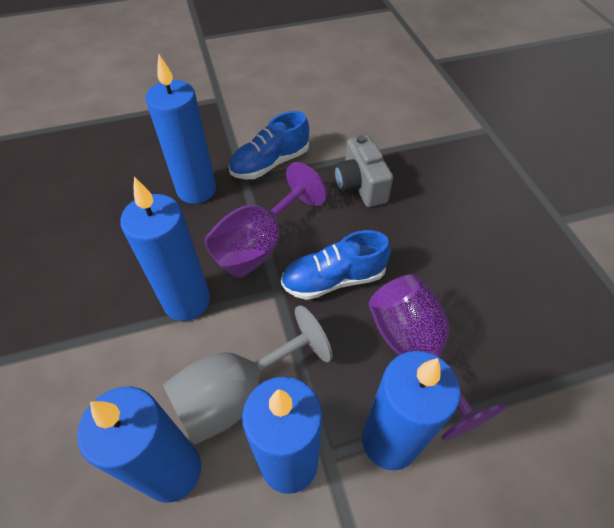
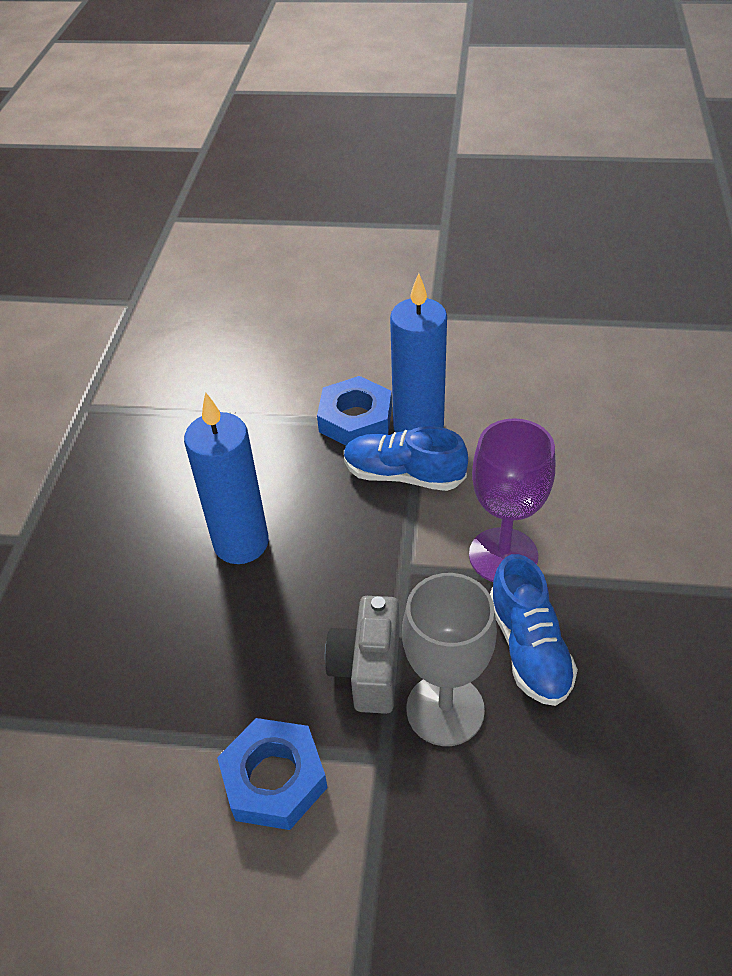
blue candle: [77,387,201,503] [120,177,210,321] [146,54,216,204] [242,377,322,494] [362,351,461,470] = 5 -> [184,392,269,564] [390,273,447,433] = 2
blue nut: none = 0 -> [217,718,328,830] [317,376,392,446] = 2
purple goblet: [205,162,327,278] [369,274,506,440] = 2 -> [469,418,555,582] = 1

